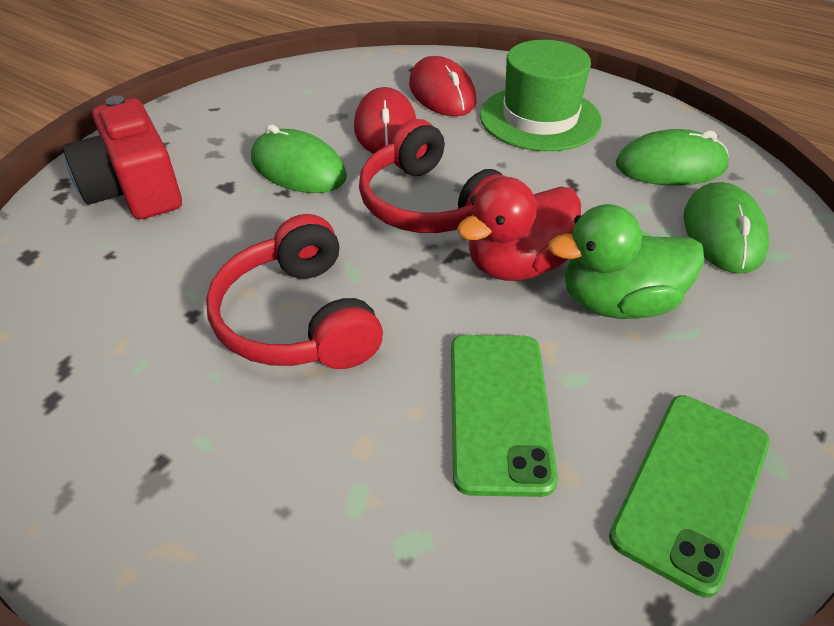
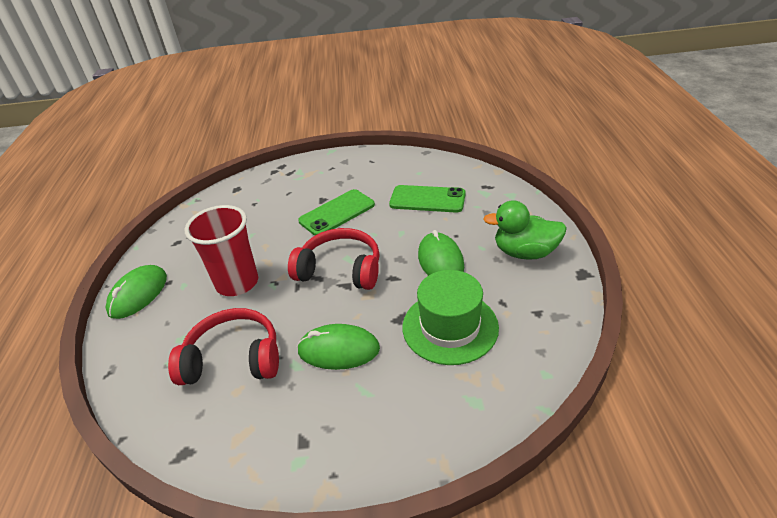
red camera: [63,96,182,219] = 1 -> none = 0
red cup: none = 0 -> [184,205,258,296] = 1
red duck: [457,177,581,281] = 1 -> none = 0
red mouse: [354,87,416,154] [409,56,476,116] = 2 -> none = 0

